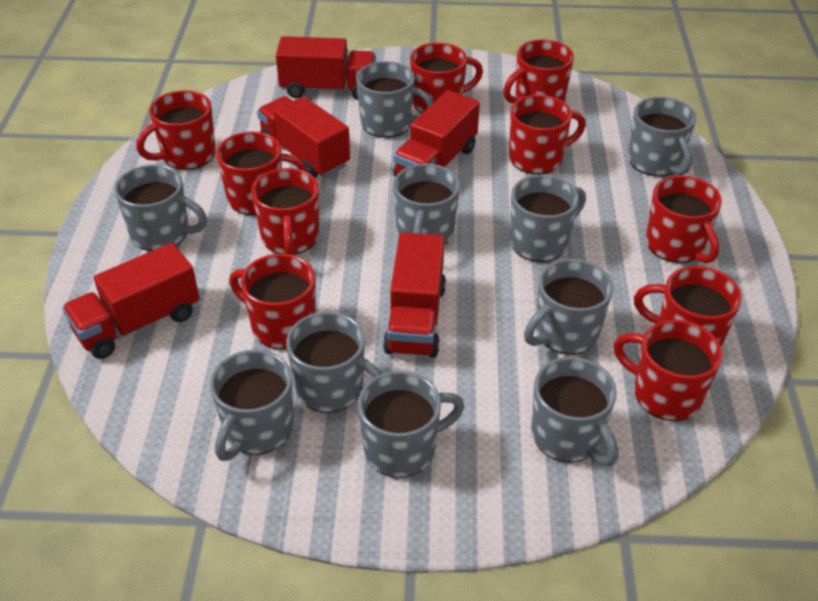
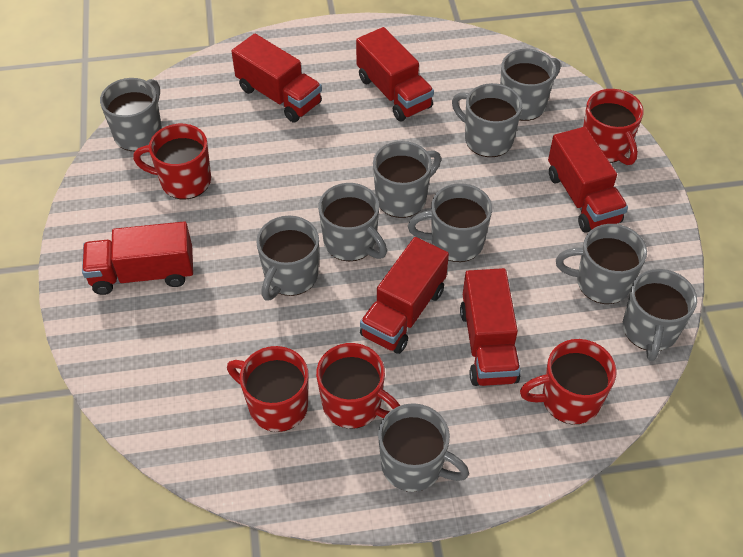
red mug: [136,90,216,170] [216,132,307,215] [229,254,315,349] [251,168,319,255] [410,43,483,114] [503,40,574,104] [509,95,586,174] [614,319,723,421] [634,266,742,347] [646,175,722,263] = 10 -> [133,124,211,199] [227,346,308,432] [316,343,401,429] [520,339,616,424] [583,89,644,165] = 5
red truck: [62,243,200,359] [257,96,350,178] [276,36,376,100] [383,232,446,358] [393,90,480,177] = 5 -> [82,222,193,295] [231,34,322,122] [356,27,434,121] [360,237,449,354] [460,268,521,386] [548,127,628,233] = 6

